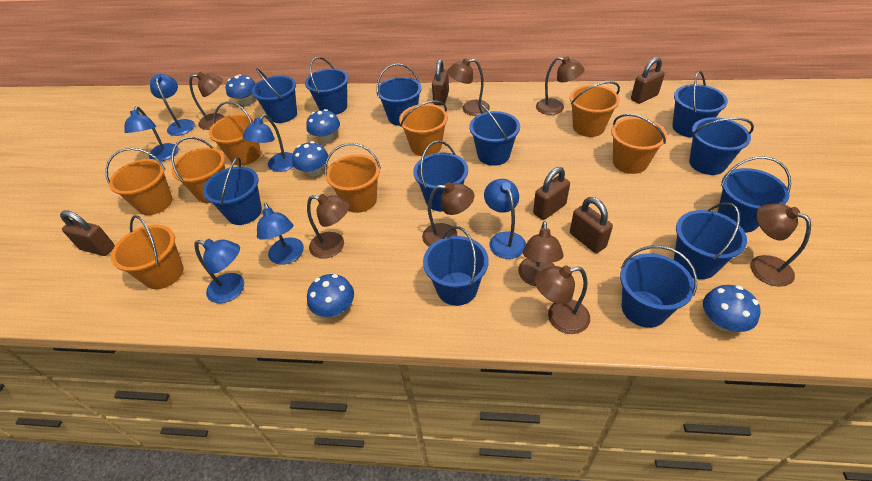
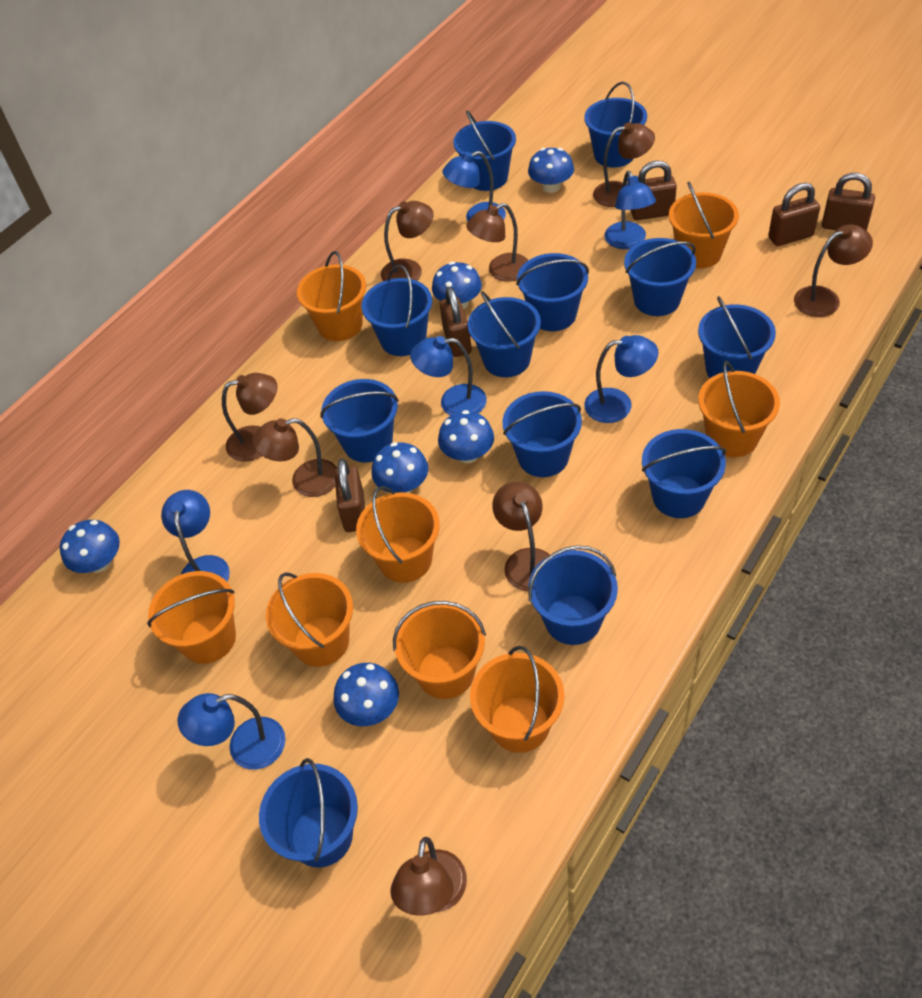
blue mushroom: [226,74,255,105] [292,141,328,177] [306,109,340,143] [307,274,354,317] [703,285,761,332] = 5 -> [60,520,120,573] [333,663,399,726] [371,442,428,493] [432,262,482,309] [438,410,494,463] [528,148,574,193] = 6

